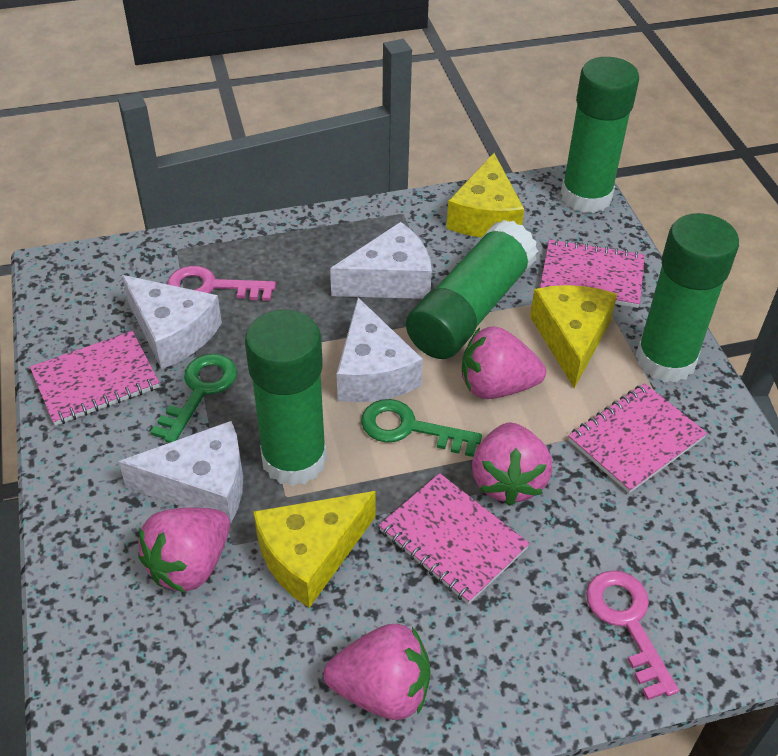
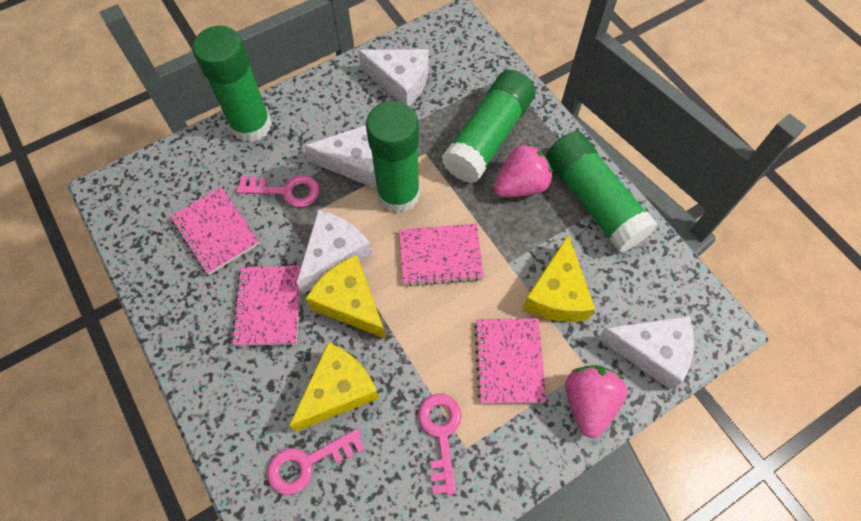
green key: [150,354,237,443] [361,399,482,457] = 2 -> none = 0
pink key: [167,266,276,301] [586,570,679,700] = 2 -> [236,175,320,207] [267,429,365,495] [418,394,462,495] = 3
pink strawberry: [138,507,230,593] [323,624,431,720] [462,326,546,399] [472,422,552,506] = 4 -> [494,143,552,197] [565,365,628,438] = 2

